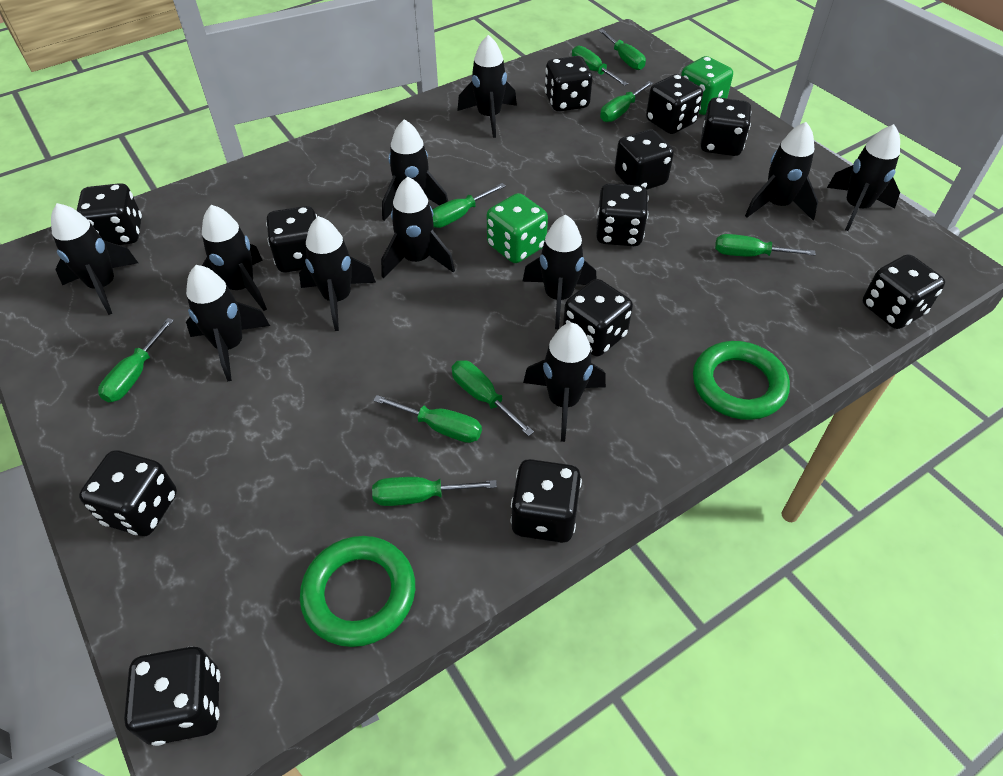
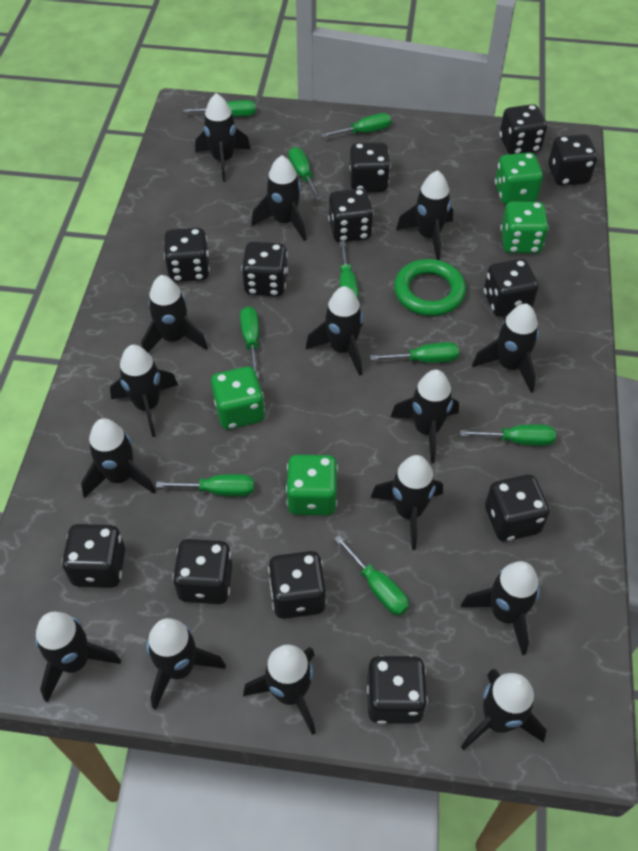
black rocket: [51,203,138,315] [186,265,270,381] [202,205,267,311] [299,216,376,331] [381,177,455,278] [382,119,448,221] [457,35,517,138] [522,214,596,329] [523,323,606,442] [745,122,818,220] [827,124,900,231] = 11 -> [36,612,121,702] [81,418,156,498] [110,345,178,437] [141,275,208,352] [146,618,226,710] [195,93,251,182] [243,645,316,735] [251,155,306,241] [306,286,363,376] [371,455,443,550] [391,370,459,463] [396,170,453,260] [461,561,540,655] [461,669,547,750] [472,304,539,393] = 15
green dice: [487,193,548,263] [681,56,733,115] = 2 -> [211,367,265,429] [286,455,338,516] [495,153,543,205] [500,201,549,254] = 4
green ring: [300,536,415,647] [693,341,790,420] = 2 -> [394,259,466,316] = 1

